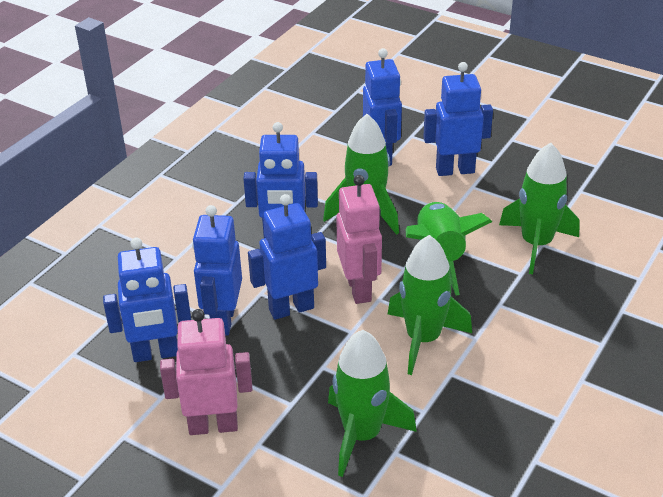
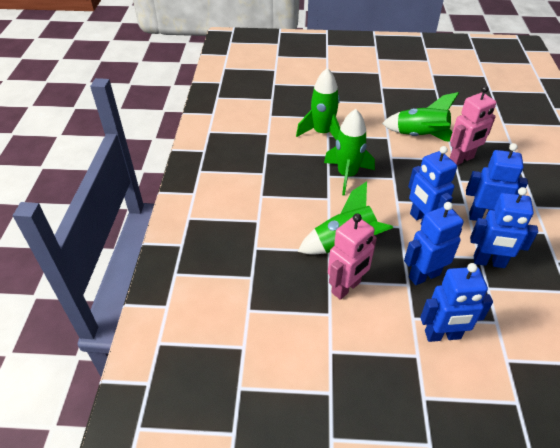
blue robot: [103,237,191,362] [192,205,242,336] [243,122,318,238] [248,194,326,320] [363,48,402,166] [423,62,493,176] = 6 -> [404,202,464,285] [408,146,457,225] [420,263,493,342] [466,143,528,221] [470,187,538,268] = 5
green rocket: [323,114,399,235] [328,330,417,477] [388,235,472,375] [406,202,492,296] [499,143,580,274] = 5 -> [296,68,340,140] [298,182,393,255] [324,109,375,196] [382,92,459,142] = 4

